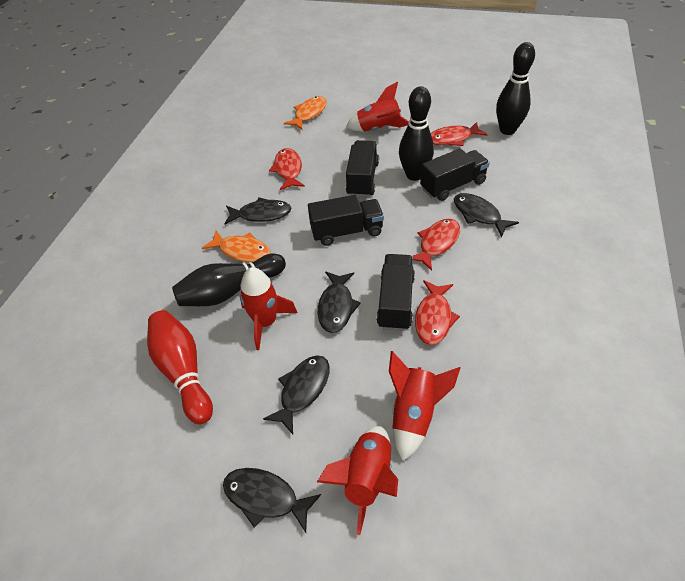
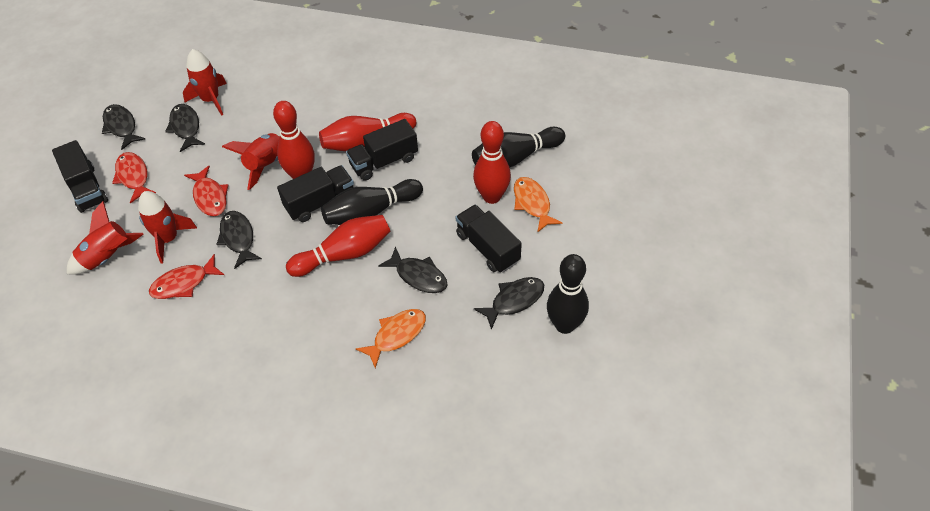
red bowling pin: [147,310,213,425] = 1 -> [273,101,315,179] [286,215,390,277] [319,113,416,151] [473,121,511,204] = 4
red fish: [269,148,305,190] [413,219,460,271] [415,280,460,345] [431,122,488,146] = 4 -> [112,152,156,204] [149,254,224,299] [184,165,228,216] = 3

